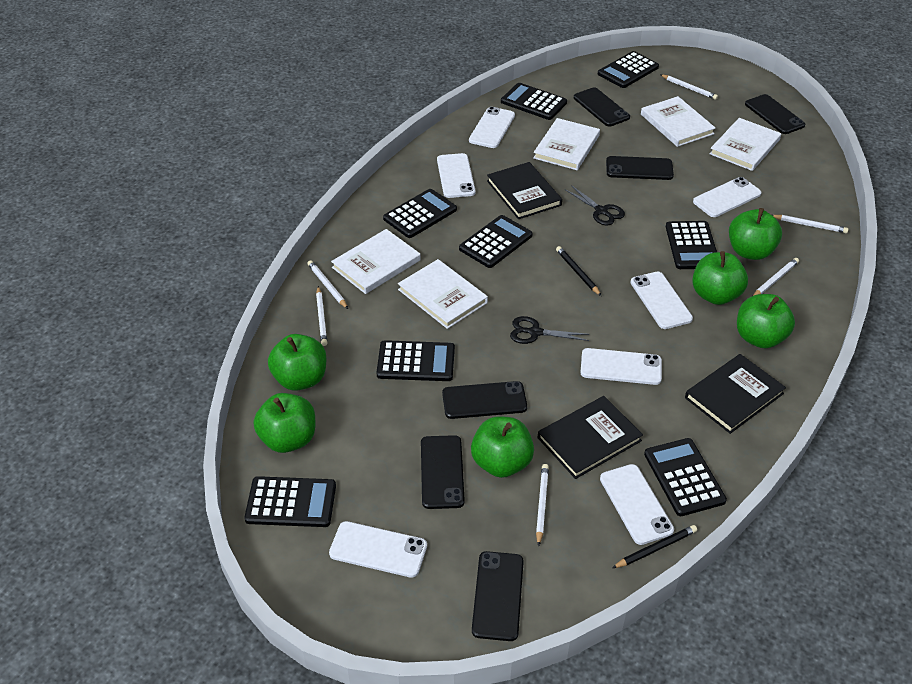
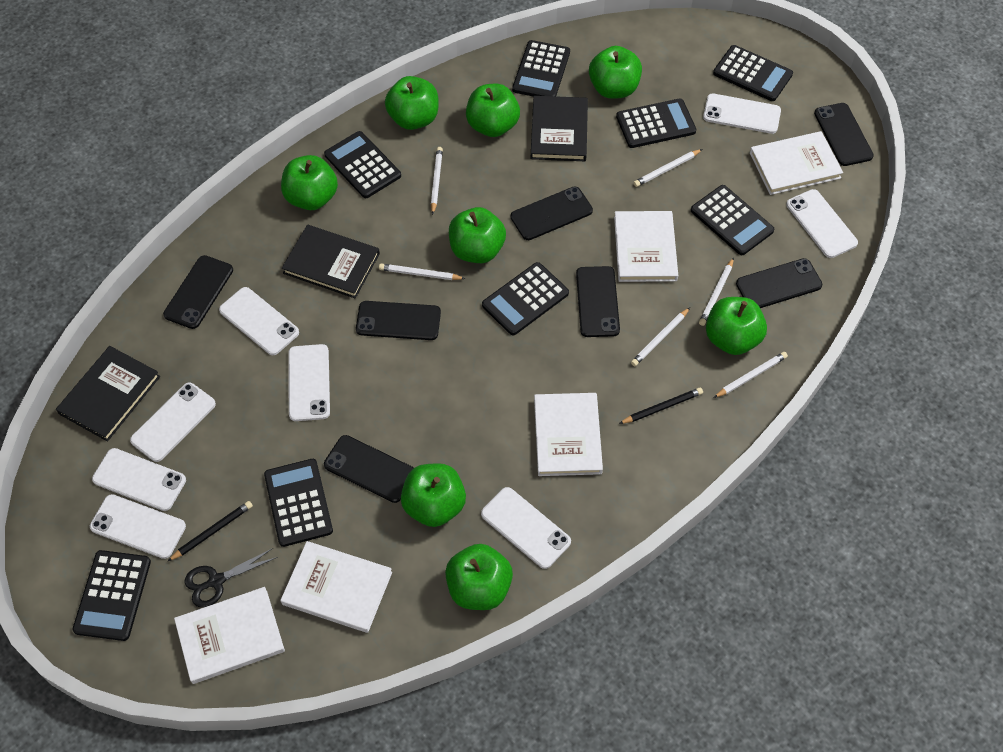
black phone: [421,435,465,509] [442,381,527,419] [472,551,524,641] [574,87,630,127] [606,156,674,180] [745,94,805,134] = 6 -> [163,255,233,329] [324,435,414,503] [356,301,441,340] [511,187,593,240] [576,266,620,337] [736,258,822,308] [814,103,874,166] = 7
black scissors: [510,316,590,344] [565,185,625,226] = 2 -> [185,548,278,607] = 1
green apple: [254,393,315,453] [268,334,326,391] [471,416,534,478] [692,251,748,305] [729,208,782,260] [737,294,795,348] = 6 -> [281,155,338,210] [385,76,438,130] [401,463,466,527] [445,544,513,610] [449,207,506,263] [466,84,520,137] [589,46,642,99] [706,297,767,355] = 8
white phone: [329,521,427,578] [437,153,476,198] [469,107,515,148] [581,348,662,385] [600,464,674,545] [630,272,693,329] [693,177,762,217] = 7 -> [90,494,186,559] [92,448,186,511] [130,383,216,462] [219,287,299,355] [288,344,330,421] [481,487,571,569] [703,93,781,134] [786,189,858,258] = 8

